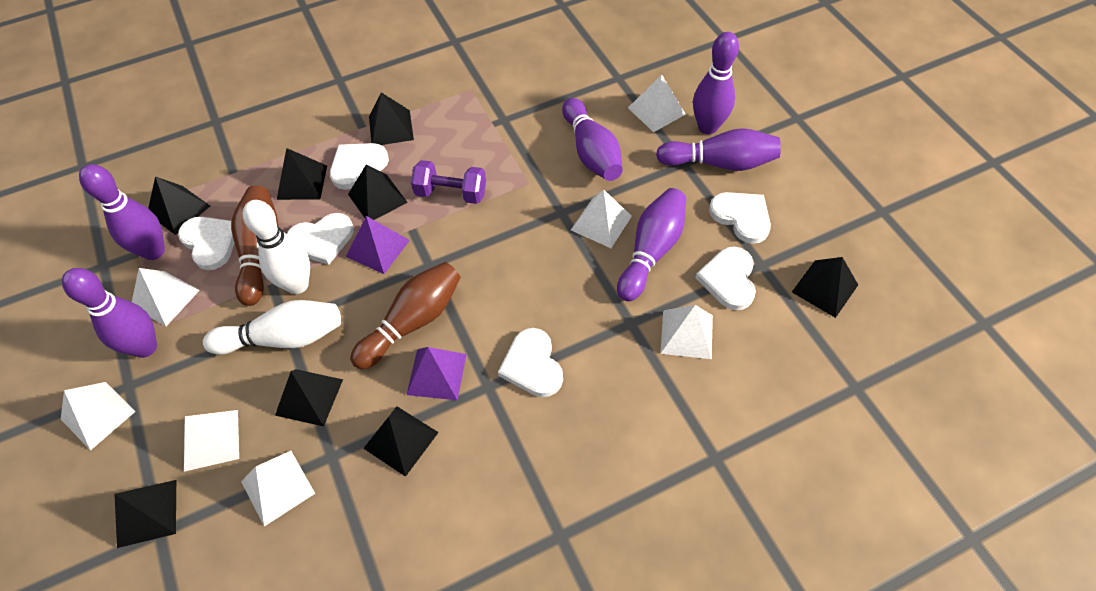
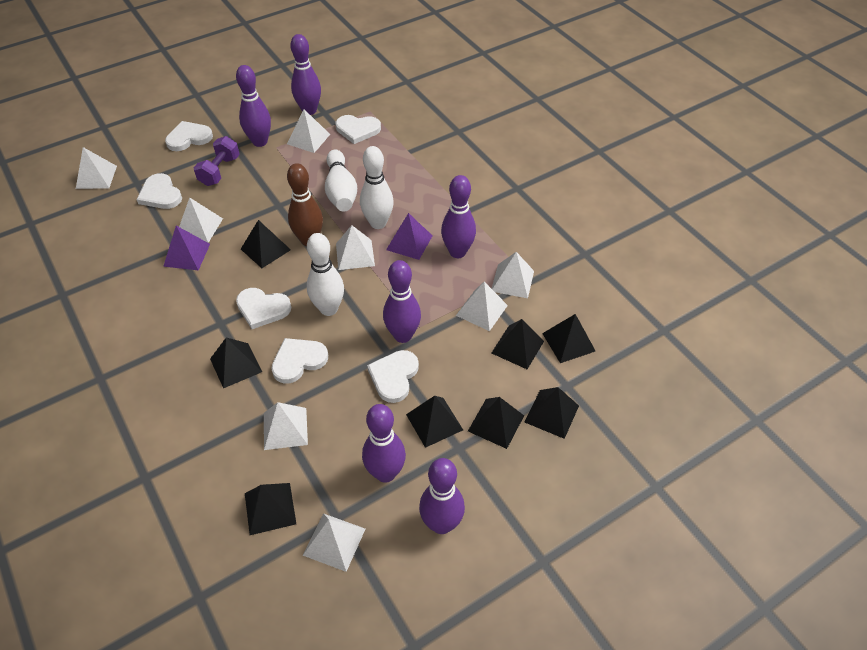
brown bowling pin: [231,186,278,306] [350,262,461,370] = 2 -> [287,163,323,246] = 1
white bowling pin: [203,300,341,355] [243,200,310,294] = 2 -> [307,233,344,316] [325,149,357,211] [360,146,394,229] = 3
white pyramid: [61,382,136,451] [132,268,200,326] [184,410,239,472] [241,451,315,526] [571,190,632,248] [628,75,686,132] [660,305,713,359] = 7 -> [76,147,117,189] [179,198,223,243] [264,402,308,450] [287,109,330,153] [303,513,365,572] [336,225,375,270] [456,282,508,331] [492,252,534,298] = 8

